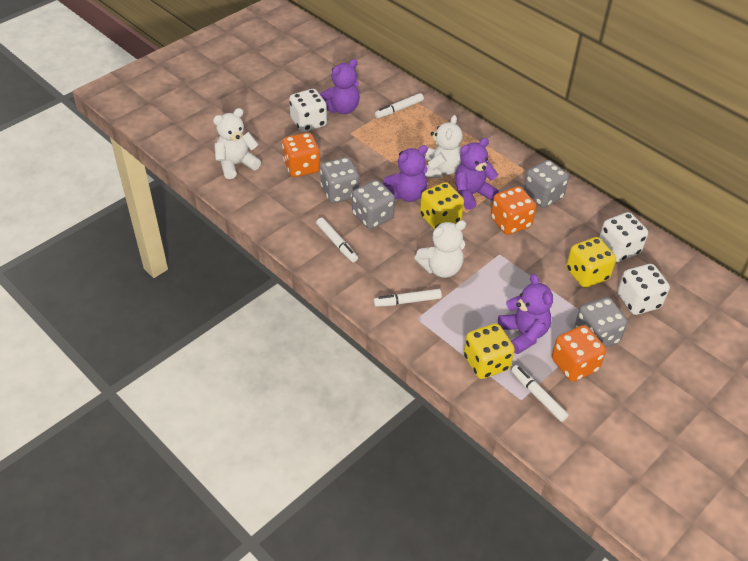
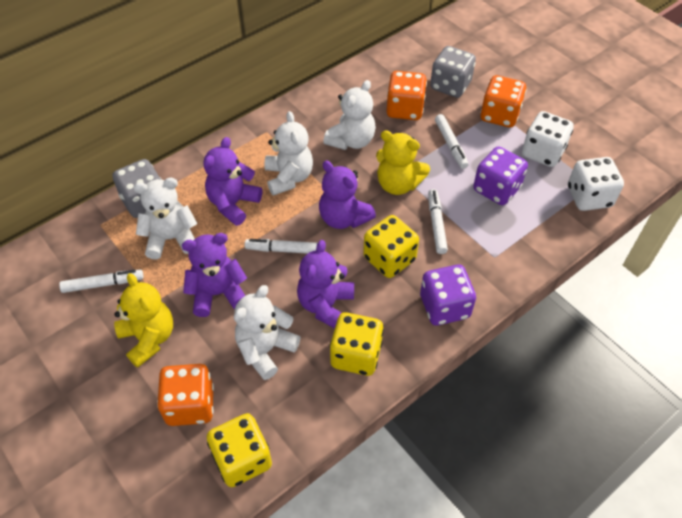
grey dice: [320,157,359,203] [352,180,395,229] [523,160,569,208] [574,297,628,347] = 4 -> [112,159,162,218] [430,46,476,98] = 2
purple dice: none = 0 -> [420,265,476,325] [473,147,528,205] = 2
white dice: [289,89,327,132] [599,212,648,262] [618,264,670,315] = 3 -> [522,111,574,167] [568,157,624,211] = 2
white teddy bear: [213,108,261,179] [414,220,466,278] [425,115,463,178] = 3 -> [134,178,198,259] [234,285,300,380] [264,111,313,196] [323,80,376,150] = 4
yellow teddy bear: none = 0 -> [114,273,173,368] [376,130,430,195] = 2

